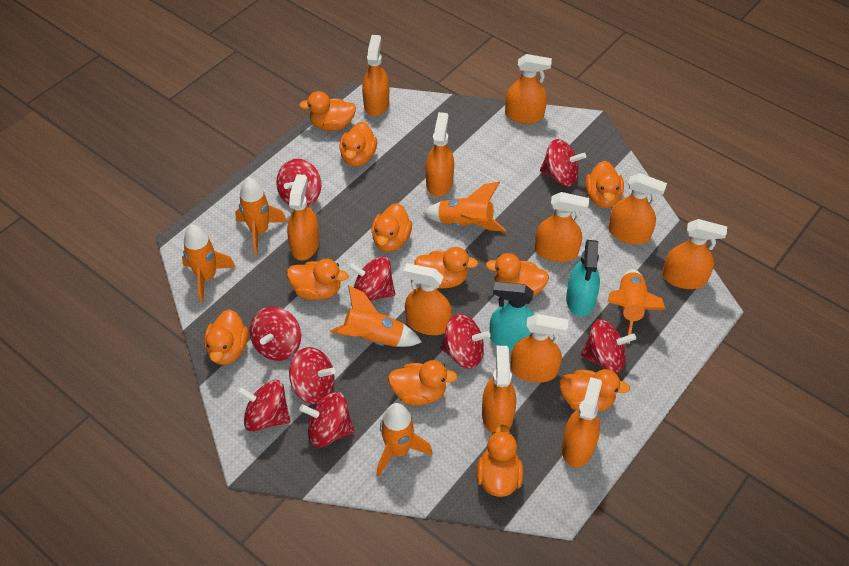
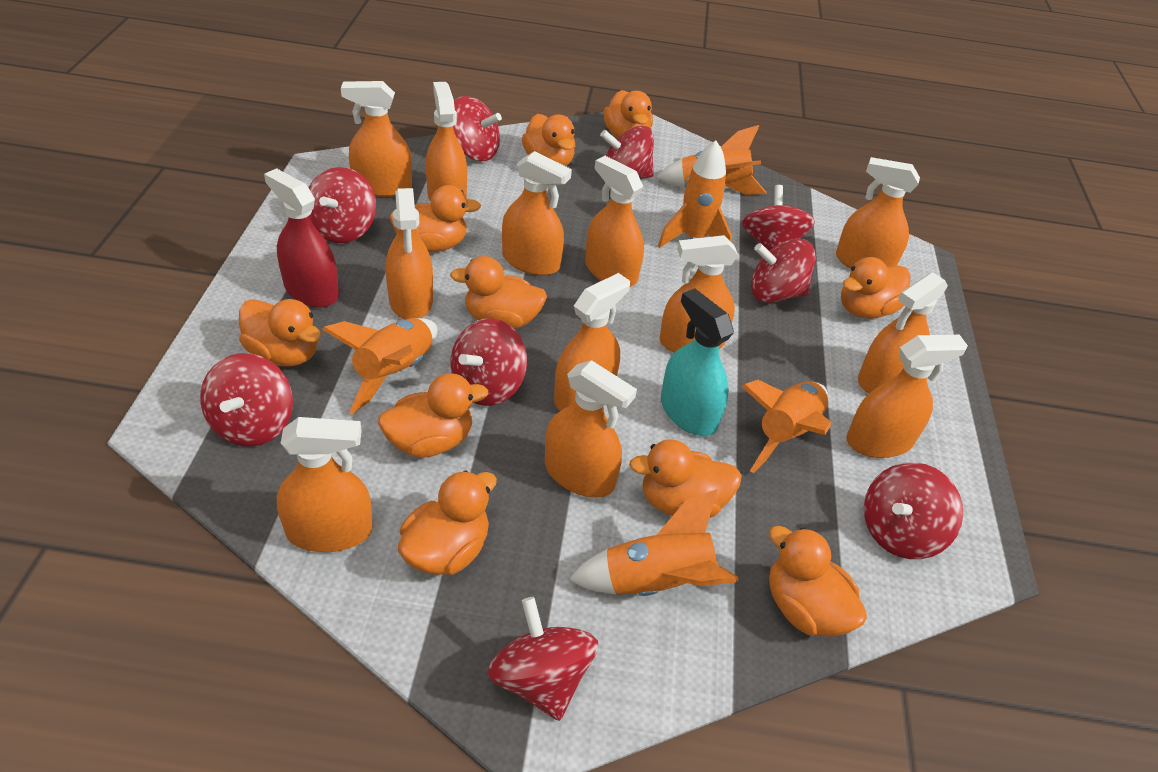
orange duck: [204,309,248,365] [287,259,349,300] [299,91,356,131] [339,122,377,166] [371,203,412,252] [388,360,458,405] [414,247,478,289] [477,424,523,497] [485,253,549,296] [559,369,630,412] [585,161,624,208] = 11 -> [239,299,321,367] [378,373,488,457] [389,185,481,252] [398,470,497,575] [450,256,547,329] [522,114,575,166] [604,90,653,138] [629,439,742,518] [769,526,867,637] [841,257,911,319] = 10
orange rocket: [182,224,236,302] [235,177,287,255] [330,285,422,347] [377,403,433,477] [423,182,506,232] [608,269,666,344] = 6 -> [322,318,438,414] [569,489,738,596] [656,125,767,195] [658,141,732,248] [741,380,831,473] = 5
orange spray bottle: [287,174,320,260] [362,35,389,116] [403,263,452,335] [426,112,454,197] [482,346,516,433] [505,54,552,124] [511,314,568,383] [535,192,589,262] [562,377,602,467] [608,173,667,244] [662,219,727,289] = 11 -> [277,417,373,552] [341,81,412,197] [386,188,433,320] [426,82,467,202] [502,151,572,276] [545,360,637,498] [554,273,630,411] [585,156,644,287] [660,235,738,353] [836,157,920,269] [846,335,968,458] [858,272,948,393] = 12
red spray bottle: none = 0 -> [264,168,339,308] = 1
turquoise spray bottle: [490,282,535,350] [566,240,600,317] = 2 -> [661,288,734,436] = 1

